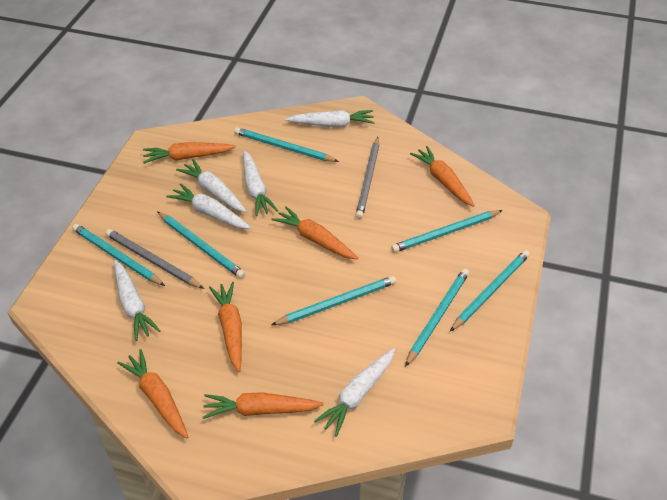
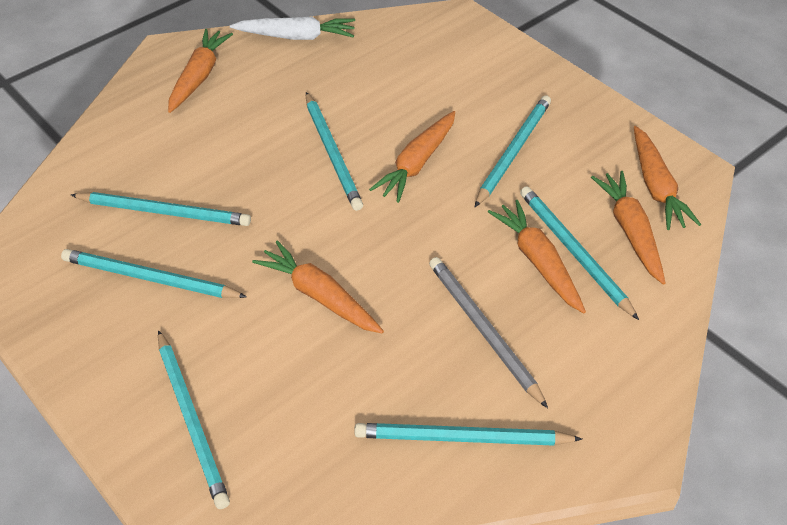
grey pencil: [105,229,204,289] [356,137,379,219] = 2 -> [429,257,548,408] = 1
white carrot: [114,260,161,341] [166,183,251,229] [176,159,247,212] [243,150,278,216] [285,110,375,127] [314,348,395,437] = 6 -> [230,17,355,40] = 1

